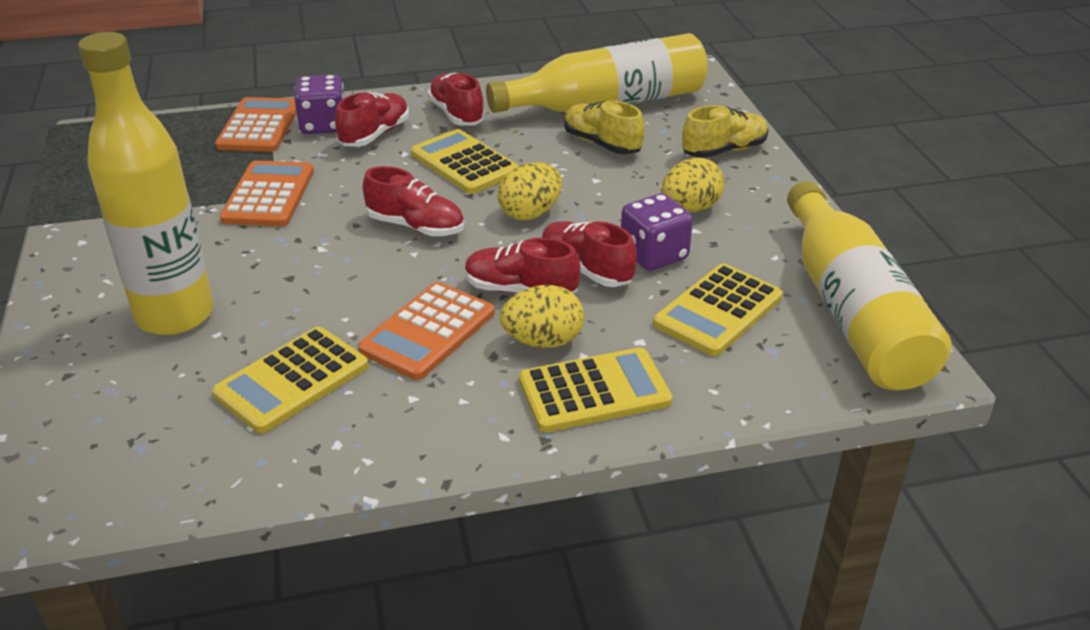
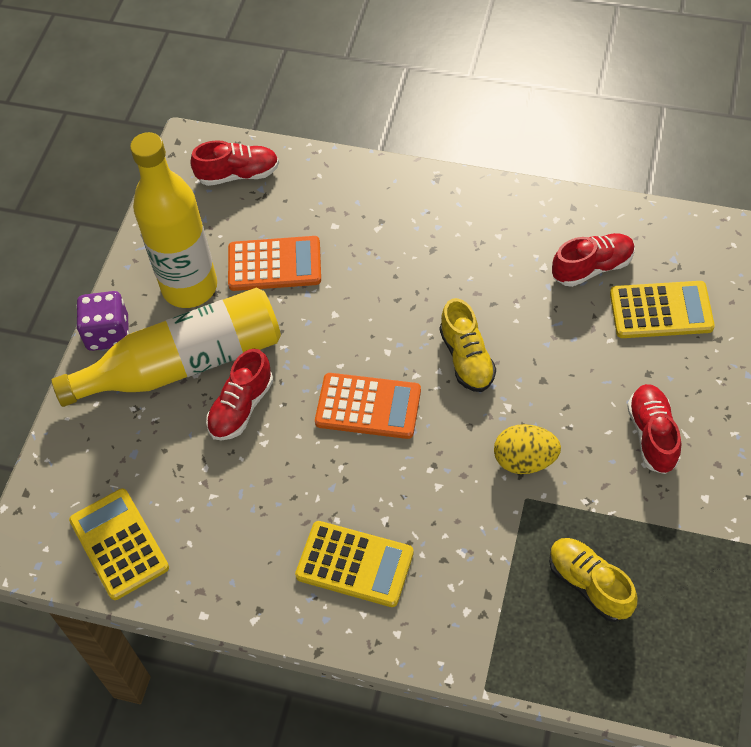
orange calculator: [215,97,297,152] [220,160,314,227] [358,282,495,380] = 3 -> [228,236,321,291] [315,373,421,439] = 2
purple dice: [294,75,344,134] [621,193,693,271] = 2 -> [76,291,129,351] = 1
red shoe: [335,92,409,147] [362,166,464,236] [427,73,486,126] [465,238,580,294] [542,221,637,287] = 5 -> [190,140,279,186] [206,349,273,441] [552,233,635,287] [627,384,681,474] = 4
yellow bottle: [78,32,214,335] [486,33,708,113] [787,181,952,390] = 3 -> [51,288,281,407] [130,132,217,308] = 2
yellow calculator: [212,327,369,433] [411,129,519,194] [519,347,673,432] [653,264,783,356] = 4 -> [69,488,169,600] [295,521,414,607] [610,281,715,338] = 3
yellow egg: [498,162,562,220] [500,285,584,348] [661,158,725,212] = 3 -> [494,424,561,474] = 1

